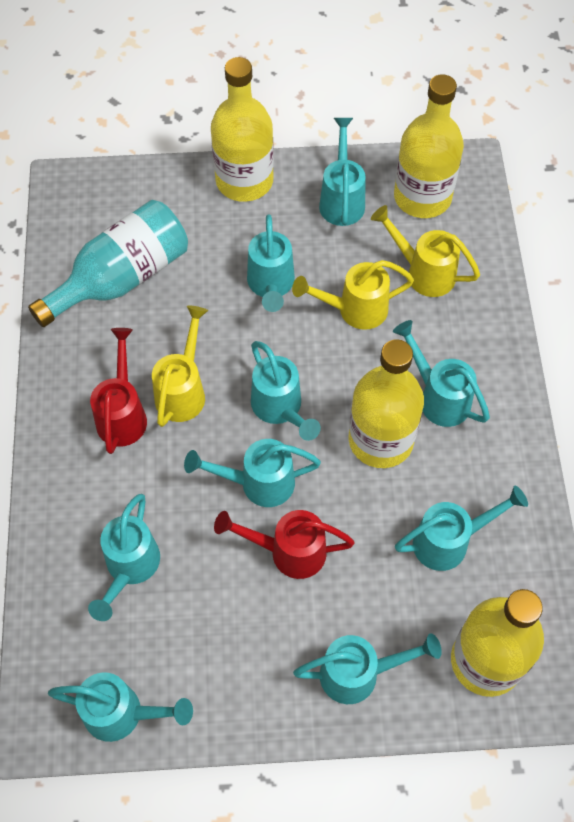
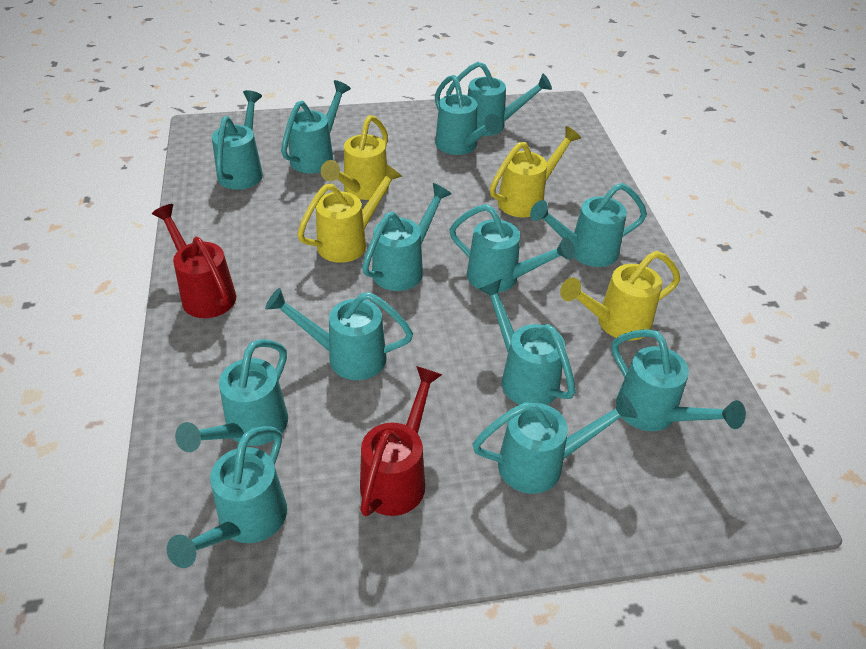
turquoise bottle: [28,200,188,327] = 1 -> none = 0
turquoise watering can: [48,672,193,742] [88,494,160,621] [184,439,321,507] [247,214,295,312] [251,341,321,441] [293,633,442,704] [319,118,366,226] [393,320,490,427] [395,486,528,571] = 9 -> [167,426,287,568] [175,339,288,452] [212,90,263,190] [265,288,413,380] [281,80,351,174] [362,183,452,291] [435,75,502,155] [446,62,552,136] [449,204,575,293] [472,393,638,494] [479,279,576,405] [530,183,647,267] [612,329,746,431] = 13
yellow bottle: [211,57,274,202] [348,339,424,468] [394,74,464,218] [451,589,544,697] = 4 -> none = 0
yellow watering can: [152,305,208,427] [292,260,414,330] [371,205,480,297] = 3 -> [297,164,402,263] [321,115,389,200] [490,126,581,218] [560,251,680,341] = 4

